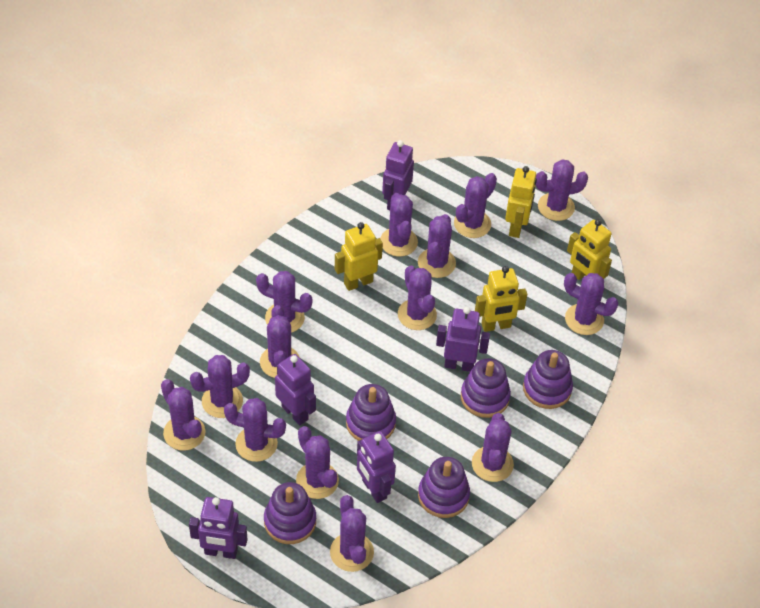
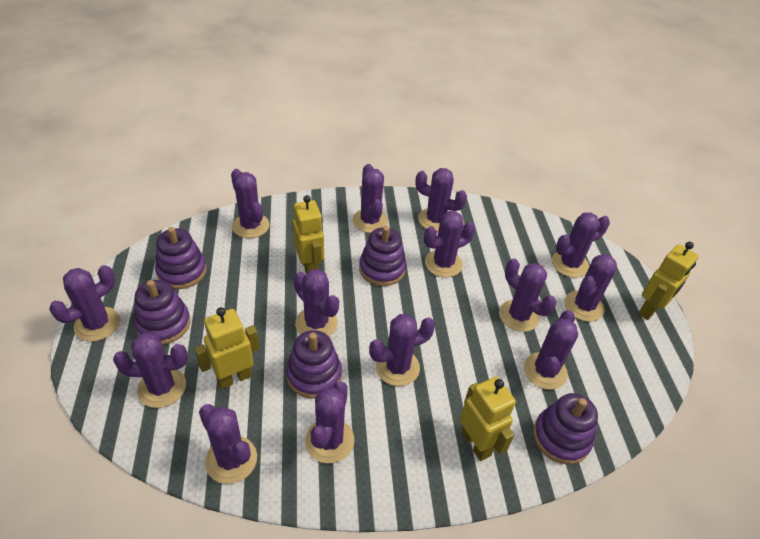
purple robot: [189,497,248,559] [275,354,316,425] [357,431,396,503] [382,140,414,210] [436,307,490,372] = 5 -> none = 0

